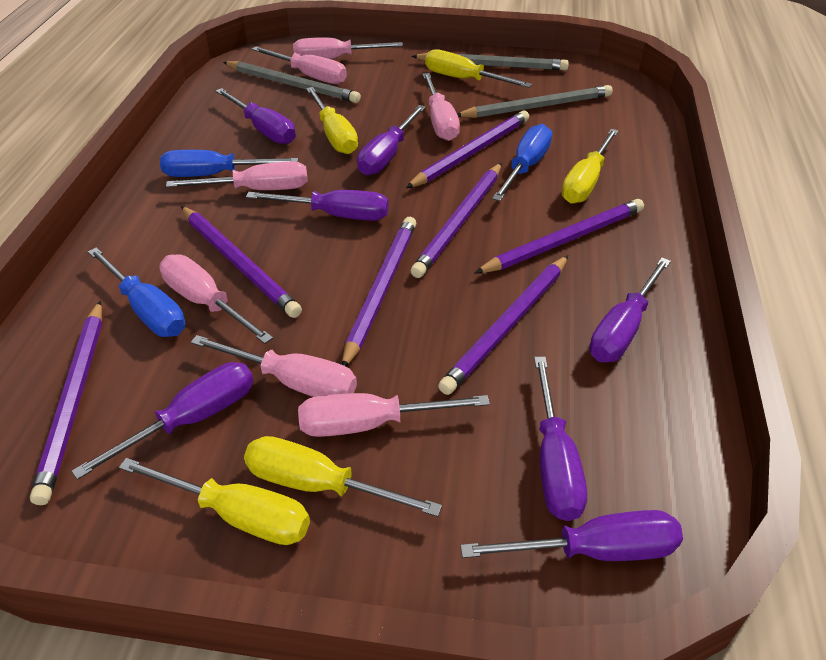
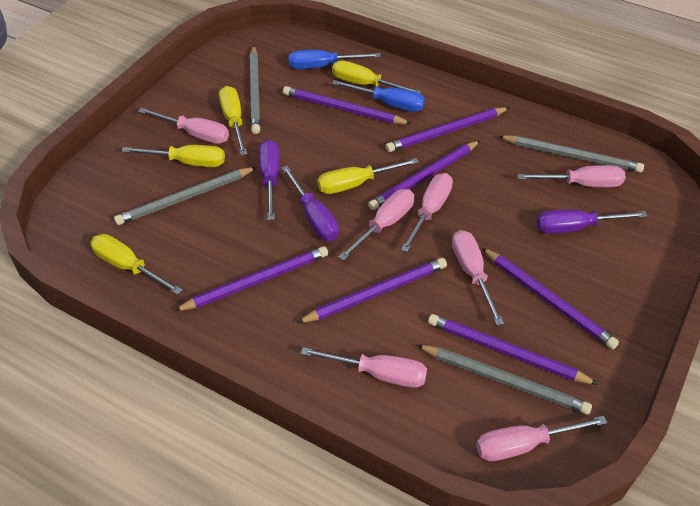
blue screwdriver: [88,247,185,337] [160,150,298,177] [492,124,552,201] = 3 -> [289,50,381,69] [332,80,425,112] = 2
grey pencil: [223,61,361,103] [411,53,569,71] [457,85,613,118] = 3 -> [114,167,257,225] [250,45,260,134] [417,345,592,415] [498,135,644,173] = 4
purple screwdriver: [71,362,253,480] [216,88,296,144] [246,190,389,221] [357,105,426,175] [460,510,683,561] [534,356,587,521] [589,257,671,362] = 7 -> [259,139,280,220] [281,166,339,241] [537,209,647,234] = 3

